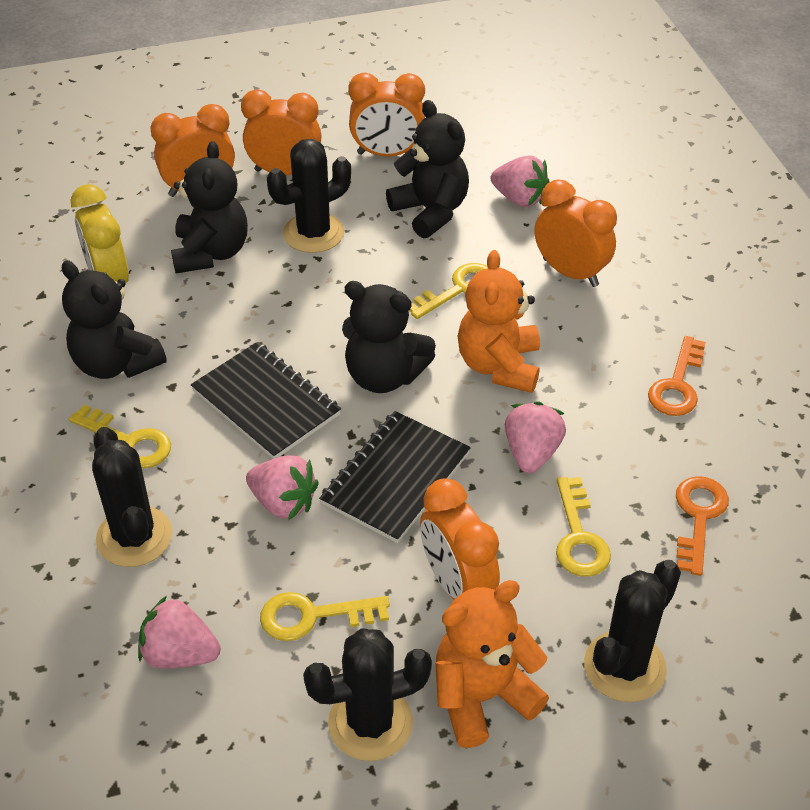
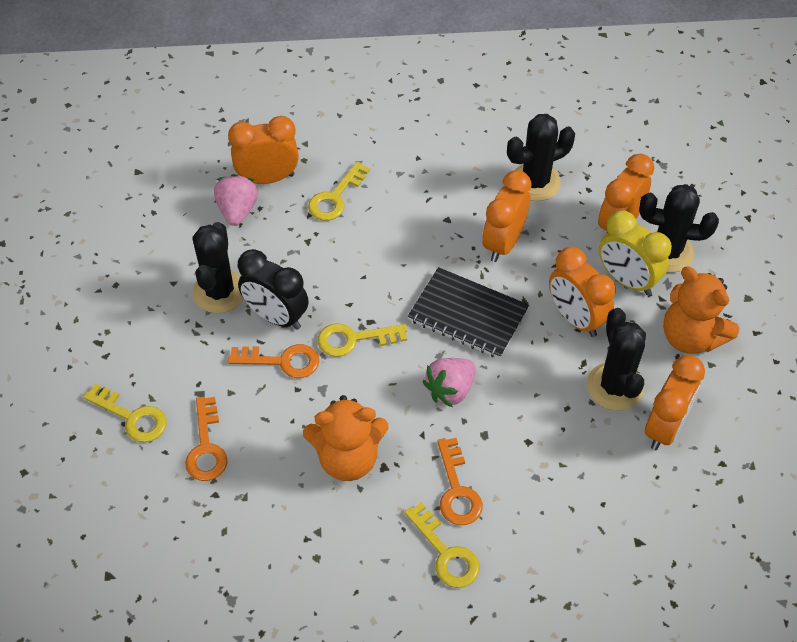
black clock: none = 0 -> [238,249,309,330] = 1
black notebook: [191,342,341,459] [319,411,471,543] = 2 -> [408,267,529,359] = 1
black teddy bear: [62,260,167,379] [171,141,248,273] [342,281,436,393] [386,100,469,238] = 4 -> none = 0
orange key: [648,336,706,416] [676,476,729,576] = 2 -> [185,397,228,481] [228,344,320,378] [437,438,483,525] = 3
pink strawberry: [138,596,221,669] [246,455,319,520] [491,155,550,207] [505,401,566,473] = 4 -> [214,174,258,226] [423,358,476,408] = 2

